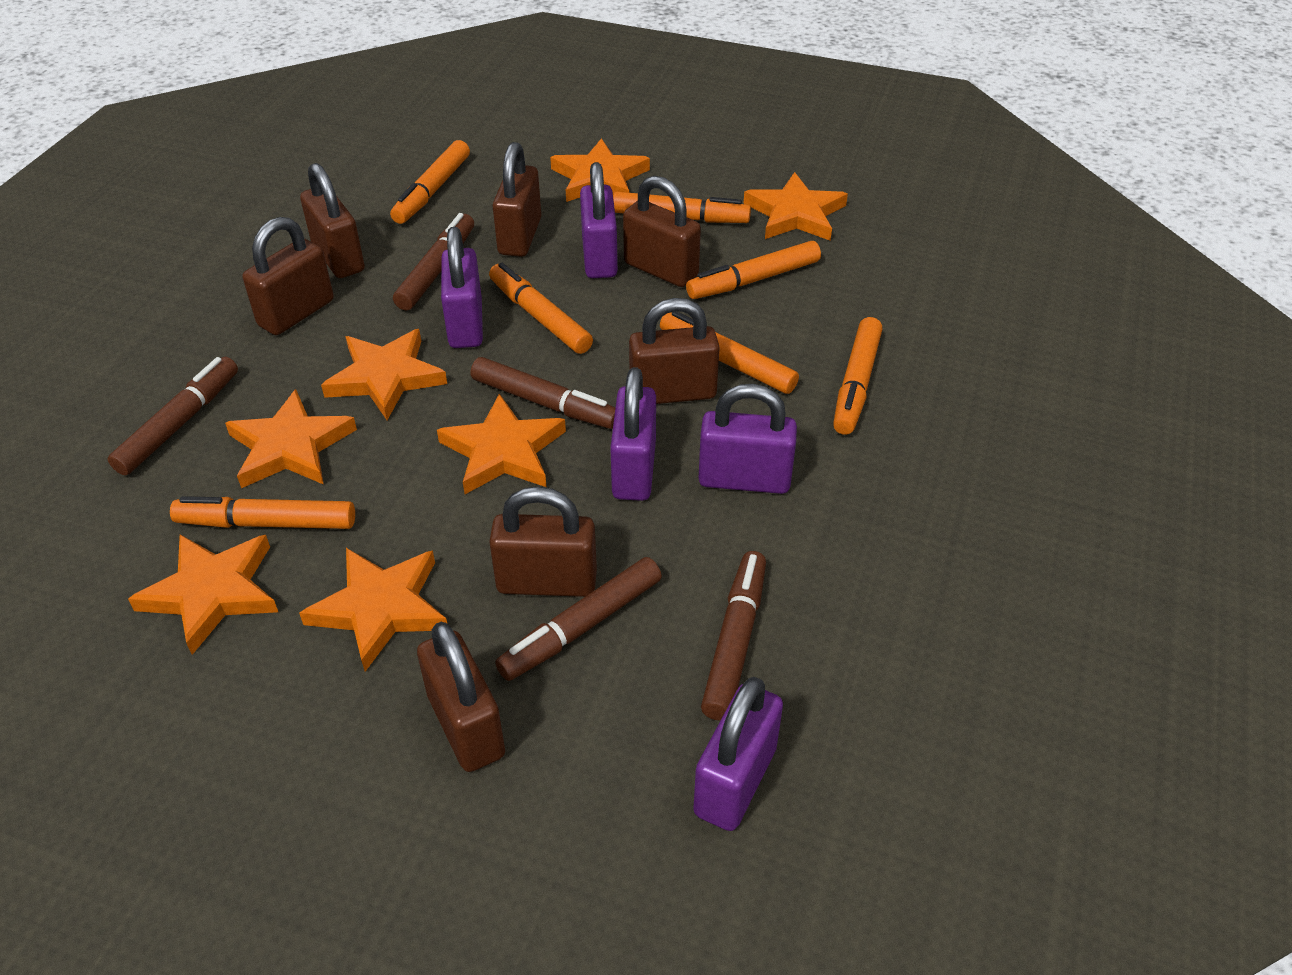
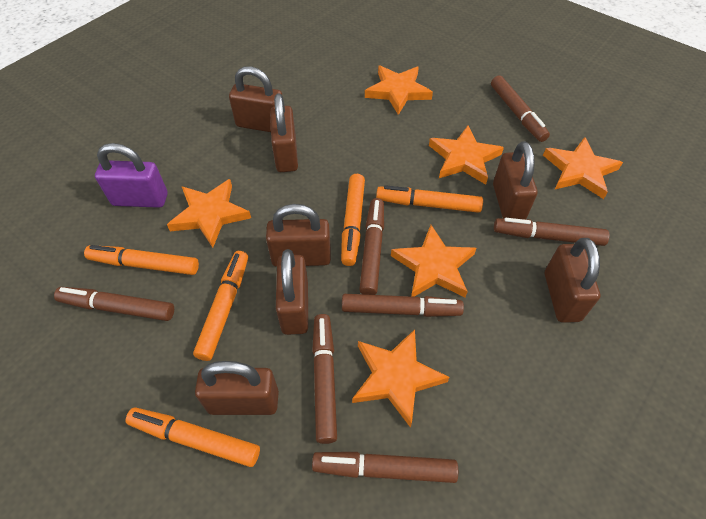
brown marker: [108,357,238,475] [393,213,474,310] [471,357,615,429] [495,557,662,681] [701,551,766,721] = 5 -> [54,287,174,321] [312,314,337,444] [312,452,458,483] [342,294,464,317] [359,198,384,295] [491,75,550,142] [494,218,609,246] = 7
orange marker: [170,496,355,529] [390,140,470,224] [489,263,593,354] [613,192,751,223] [660,311,799,394] [686,241,821,299] [833,317,882,435] = 7 -> [84,245,199,275] [126,407,260,467] [193,251,248,361] [341,174,365,266] [376,185,483,213] = 5
orange star: [128,534,278,655] [225,389,357,488] [299,548,447,671] [321,329,447,420] [437,393,566,494] [550,138,650,202] [743,172,848,241] = 7 -> [167,179,251,248] [352,329,450,428] [365,66,433,115] [391,225,476,297] [429,125,504,185] [543,137,623,199] = 6
purple padlock: [441,227,483,348] [580,162,618,278] [610,367,656,501] [693,677,783,831] [699,384,797,494] = 5 -> [95,143,168,208] = 1

